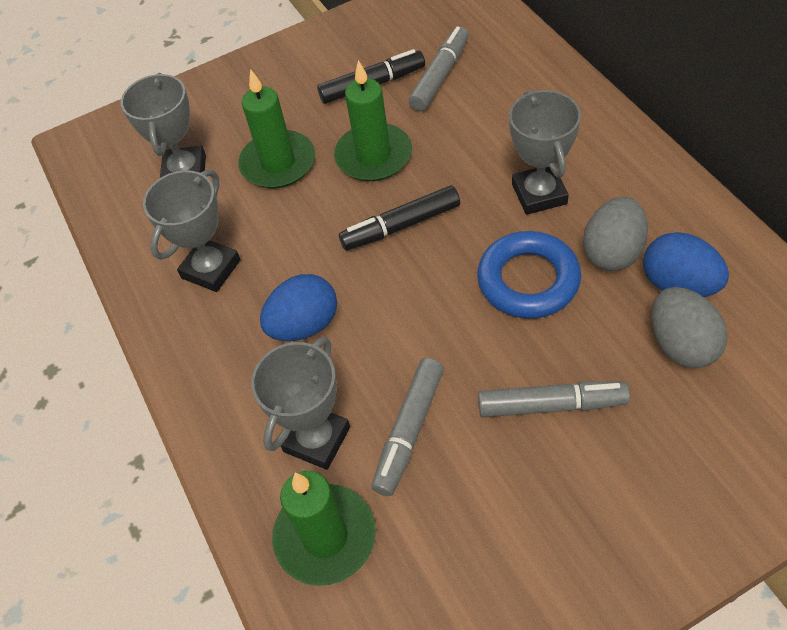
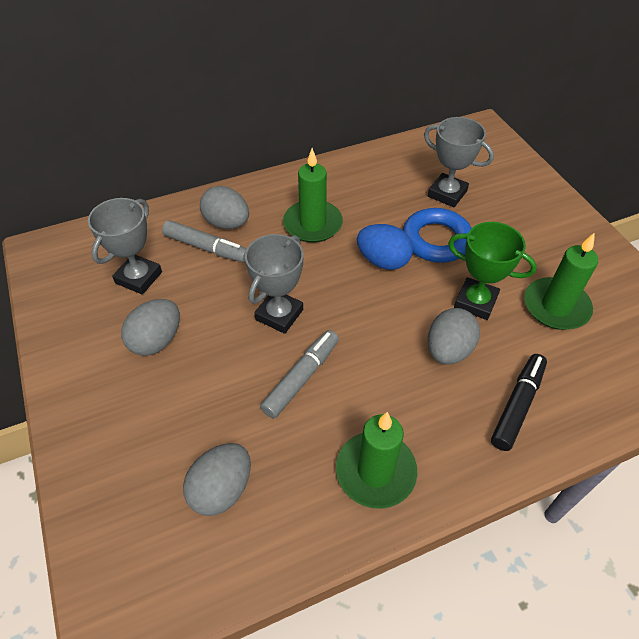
black marker: [317,49,425,104] [339,185,460,251] = 2 -> [491,354,547,451] = 1
blue egg: [260,274,337,341] [644,232,729,297] = 2 -> [357,224,413,270] = 1
green trophy: none = 0 -> [448,222,537,320] = 1
grey egg: [583,197,648,271] [652,287,727,368] = 2 -> [121,299,180,356] [183,443,251,516] [200,186,249,229] [428,308,480,364] = 4
grey marker: [371,358,444,496] [408,26,469,111] [478,382,630,417] = 3 -> [162,220,247,262] [260,330,339,419] = 2
grey trophy: [121,73,206,178] [143,169,241,292] [251,337,350,470] [509,90,581,215] = 4 -> [88,198,162,295] [245,234,304,334] [424,117,494,207] = 3

